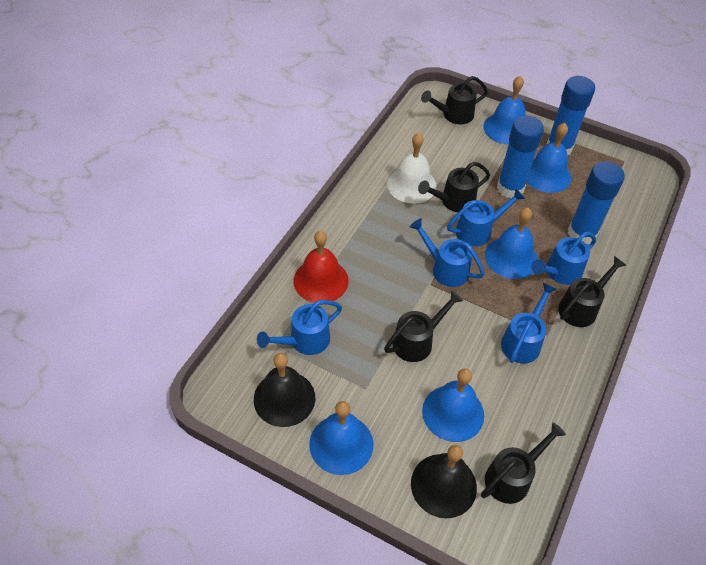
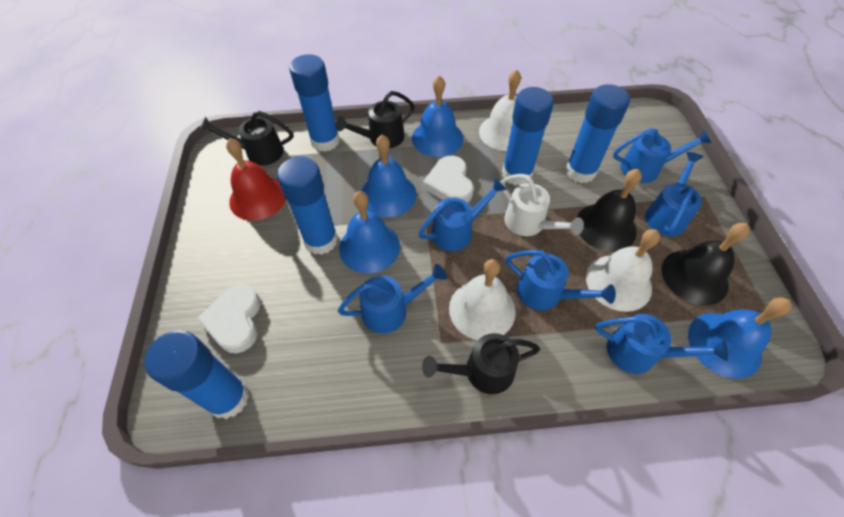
black watering can: [384,290,463,362] [418,162,490,212] [421,76,488,124] [481,422,566,504] [558,256,626,327] = 5 -> [200,111,293,166] [336,91,415,148] [422,333,540,394] = 3
blue bell: [309,401,373,475] [422,368,484,442] [483,76,526,145] [485,207,538,279] [527,123,571,193] = 5 -> [339,191,400,274] [361,135,417,217] [412,75,463,157] [688,297,792,379] = 4
blue glue stick: [497,116,544,198] [546,76,595,155] [568,161,625,244] = 3 -> [144,330,249,419] [277,157,338,255] [289,54,340,152] [502,87,554,185] [565,84,630,183] = 5
blue watering can: [257,300,342,355] [410,219,485,287] [447,188,525,246] [501,283,557,363] [532,232,596,285] = 5 -> [338,264,447,333] [418,178,507,251] [506,250,616,310] [595,314,728,374] [613,128,711,183] [645,152,704,236] = 6
white bell: [387,133,437,204] = 1 -> [449,259,516,340] [479,69,521,151] [586,229,660,312] = 3
white heart: none = 0 -> [197,284,261,354] [423,156,473,203] = 2
white watering can: none = 0 -> [501,174,584,236] = 1

